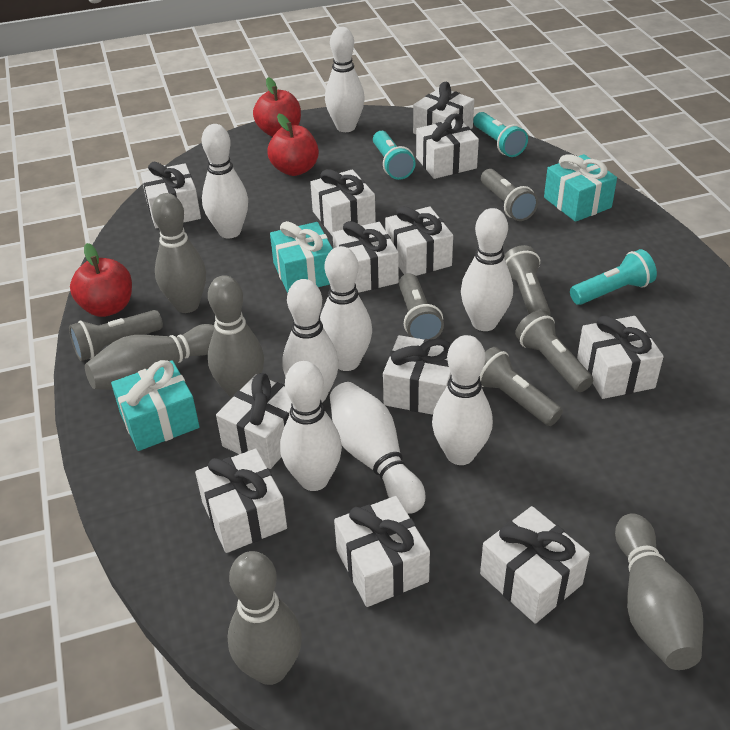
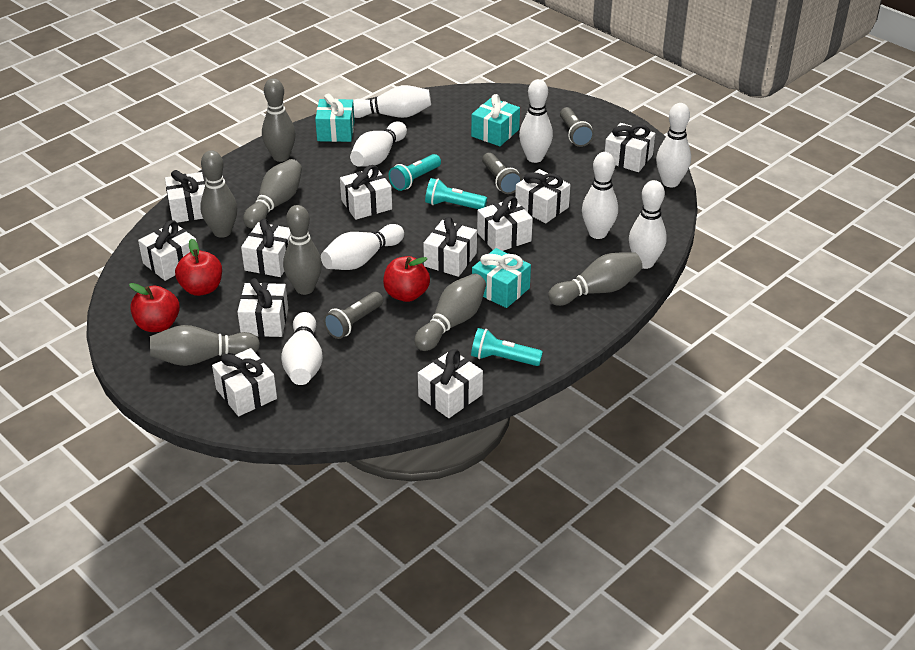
grey bowling pin: [85,324,215,390] [152,193,206,313] [208,275,264,399] [228,551,302,685] [615,513,703,670] = 5 -> [150,325,260,366] [200,150,237,238] [243,159,302,229] [262,78,296,162] [283,205,322,295] [415,273,486,351] [548,252,643,306] = 7
grey flashlight: [69,310,163,361] [399,273,444,340] [479,347,563,426] [481,169,538,221] [504,245,551,316] [515,310,593,392] = 6 -> [323,292,383,339] [482,153,522,194] [560,107,594,147] = 3
white gift: [140,162,201,228] [195,449,287,553] [216,373,292,469] [310,169,376,237] [332,221,399,293] [334,496,430,607] [383,335,451,415] [385,206,453,276] [413,82,474,134] [416,114,479,179] [480,506,590,624] [577,316,664,399] = 12 -> [138,220,197,281] [165,170,205,223] [212,348,277,416] [237,278,288,337] [241,219,290,277] [340,165,392,220] [418,349,483,418] [423,217,477,277] [477,196,533,251] [515,169,570,223] [605,123,655,172] = 11

